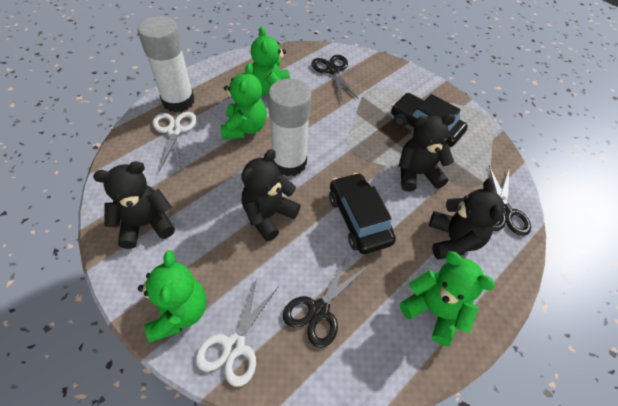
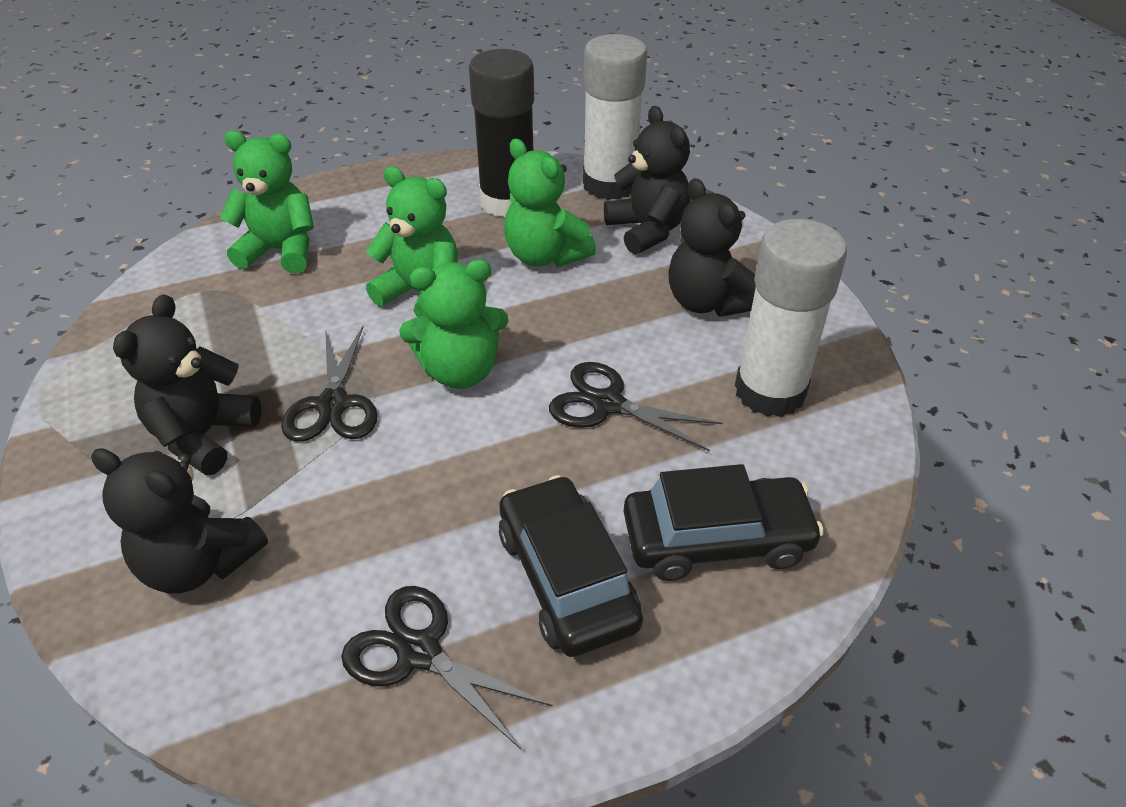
black glue stick: none = 0 -> [469,49,534,217] = 1
white scissors: [153,112,197,172] [196,278,279,387] = 2 -> none = 0

